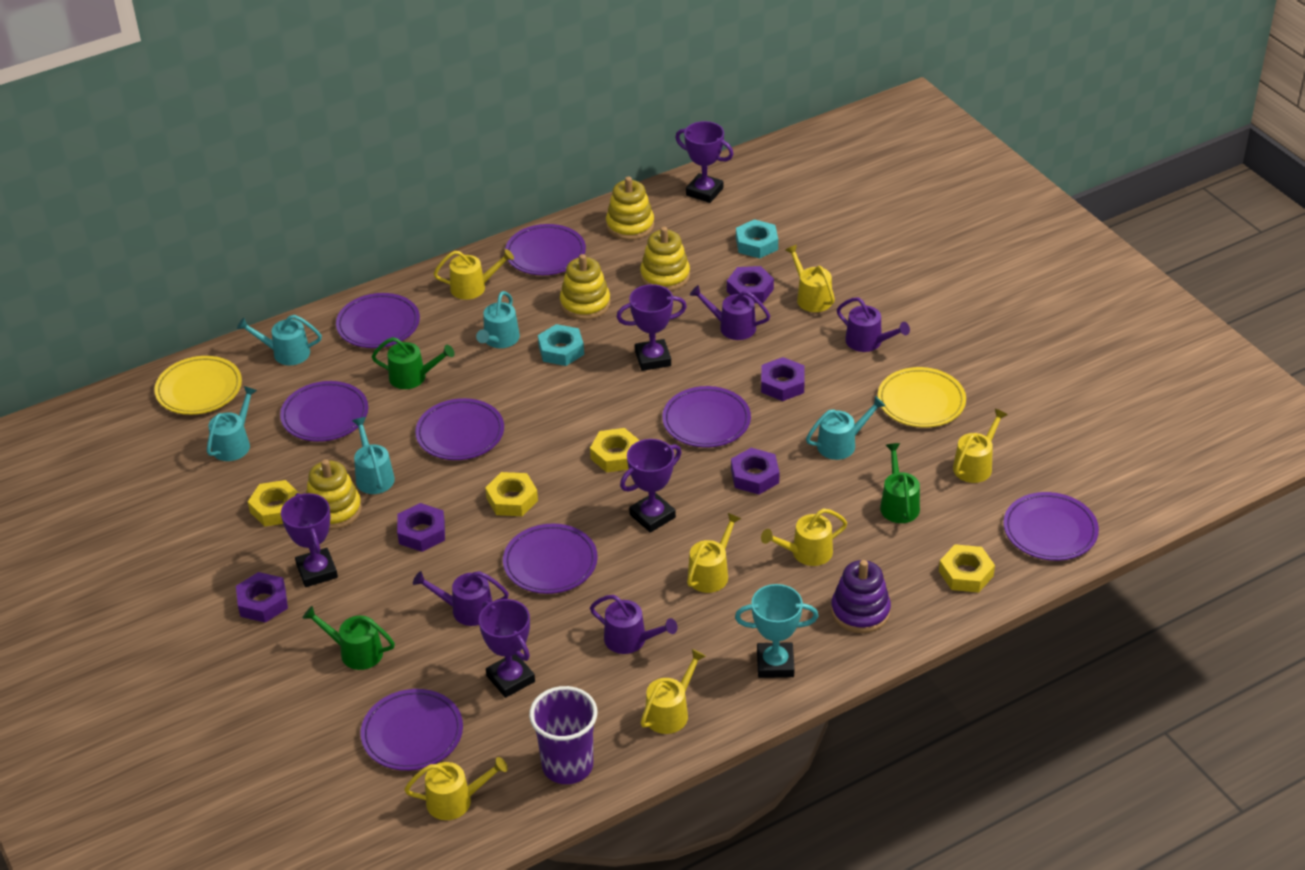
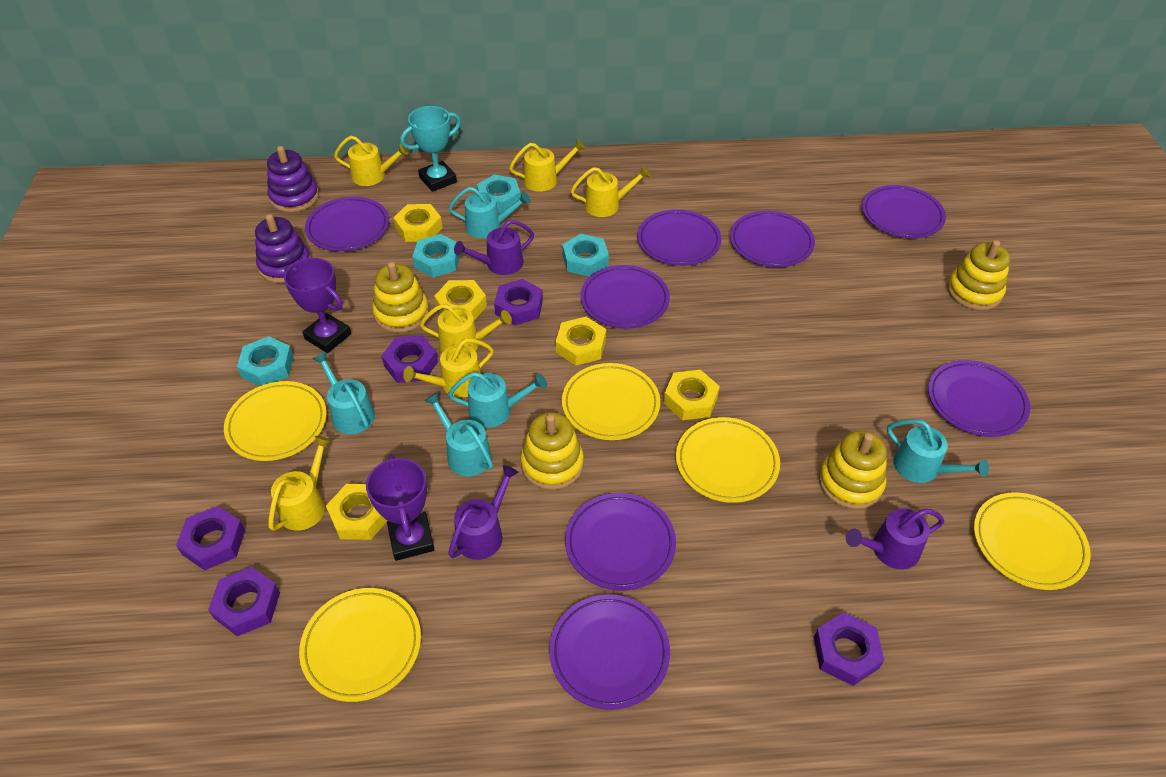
green watering can: [303,606,395,670] [372,337,454,389] [880,443,920,523] = 3 -> none = 0
purple cup: [529,686,597,784] = 1 -> none = 0
purple stacking toy: [831,560,891,633] = 1 -> [255,214,311,283] [267,146,319,212] = 2
purple trophy: [281,493,338,587] [479,599,535,698] [617,284,687,371] [620,439,681,533] [675,121,734,203] = 5 -> [284,258,351,353] [366,454,435,561] = 2
purple watering can: [413,571,509,626] [590,595,677,654] [690,285,770,340] [837,297,910,352] = 4 -> [448,465,519,560] [454,220,534,275] [846,508,944,569] = 3
turquoise nut: [538,324,584,366] [736,219,778,258] = 2 -> [237,336,294,386] [412,234,461,278] [477,175,521,213] [562,234,609,277] = 4
yellow nut: [248,480,299,527] [485,472,538,516] [590,428,640,472] [939,544,995,593] = 4 -> [326,484,388,540] [393,204,443,242] [434,280,487,320] [556,317,606,365] [664,370,720,420] = 5
yellow plate: [154,356,242,415] [878,367,966,428] = 2 -> [224,381,327,461] [299,588,421,702] [562,363,660,440] [676,417,780,503] [974,492,1091,590] = 5
yellow watering can: [404,757,508,820] [434,249,514,300] [640,649,706,734] [687,513,741,593] [761,509,847,566] [785,245,835,312] [953,408,1008,483] = 7 -> [268,436,332,531] [334,136,409,186] [403,338,494,398] [420,304,512,352] [509,139,585,192] [571,166,650,217] = 6

